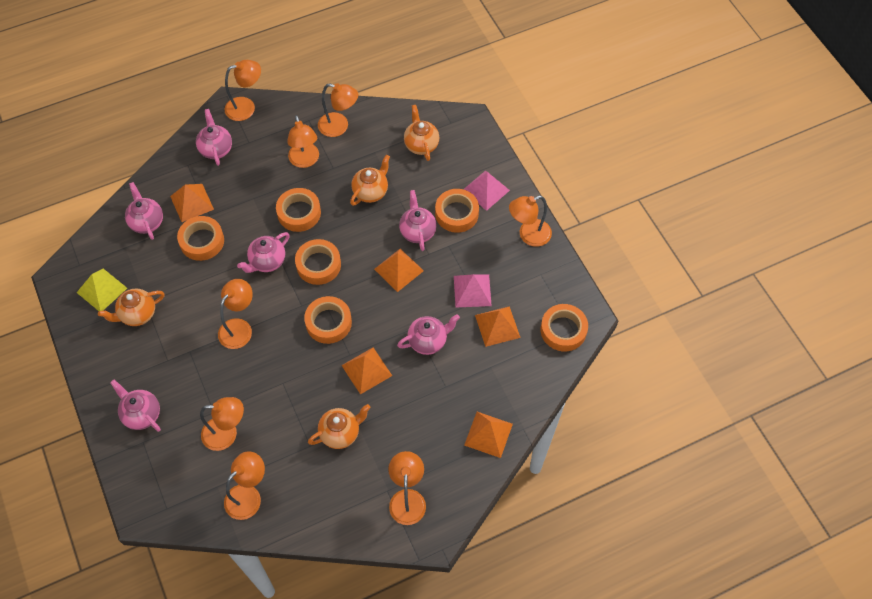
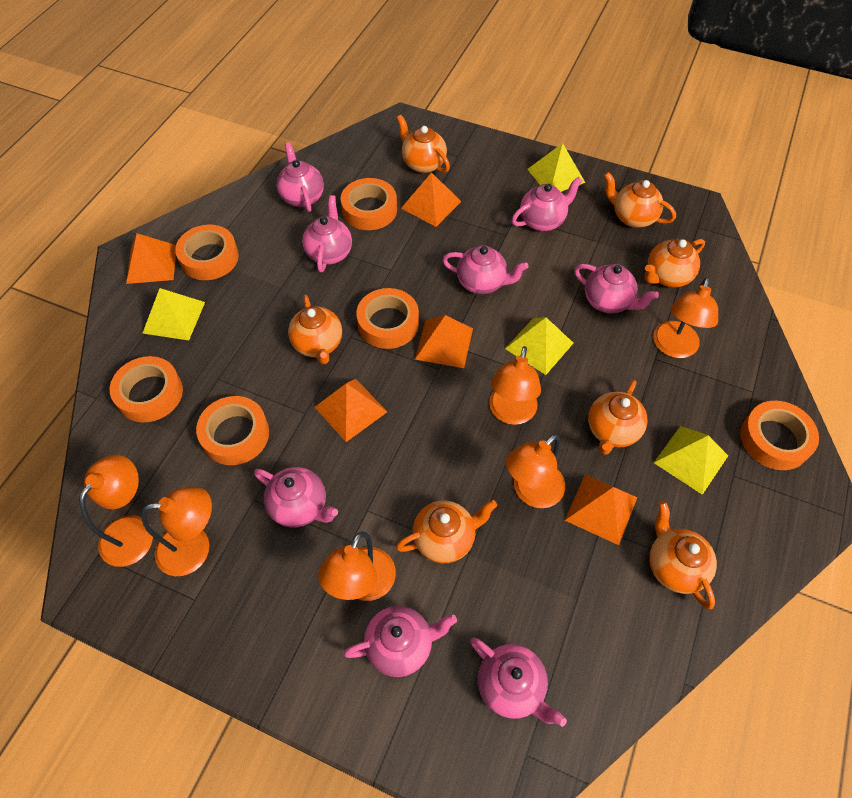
orange lamp: [200,397,244,451] [218,279,253,349] [224,60,261,121] [224,451,265,520] [287,115,319,168] [318,83,358,137] [388,451,426,525] [509,196,552,247] = 8 -> [79,455,153,567] [142,487,212,576] [318,532,396,601] [489,346,541,425] [506,434,565,508] [653,277,718,358] = 6
orange teapot: [98,288,164,326] [308,404,370,449] [350,155,390,206] [404,105,439,161] = 4 -> [288,295,342,365] [396,115,450,173] [396,500,497,563] [588,380,647,455] [604,172,676,228] [644,239,705,287] [649,501,717,609] = 7
pink pyramid: [454,274,492,308] [463,170,510,211] = 2 -> none = 0
pink teapot: [110,380,161,432] [125,182,163,240] [196,109,232,166] [237,232,290,273] [397,314,460,355] [399,190,436,251] = 6 -> [254,467,338,528] [276,142,324,212] [302,195,352,272] [343,606,457,677] [442,245,528,294] [470,638,567,727] [512,177,583,231] [574,264,659,314] = 8
yellow pyramid: [77,269,127,311] = 1 -> [143,288,205,340] [505,317,573,375] [527,143,585,192] [654,426,728,495] = 4

